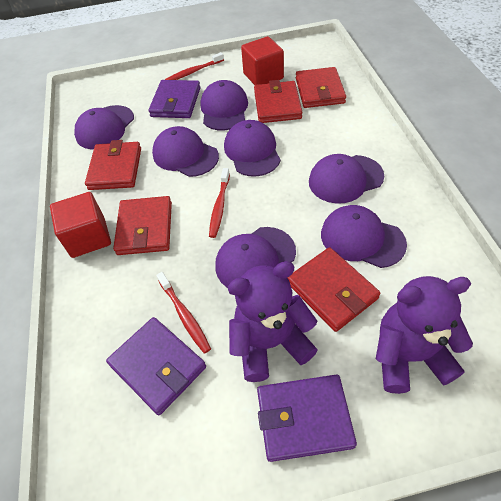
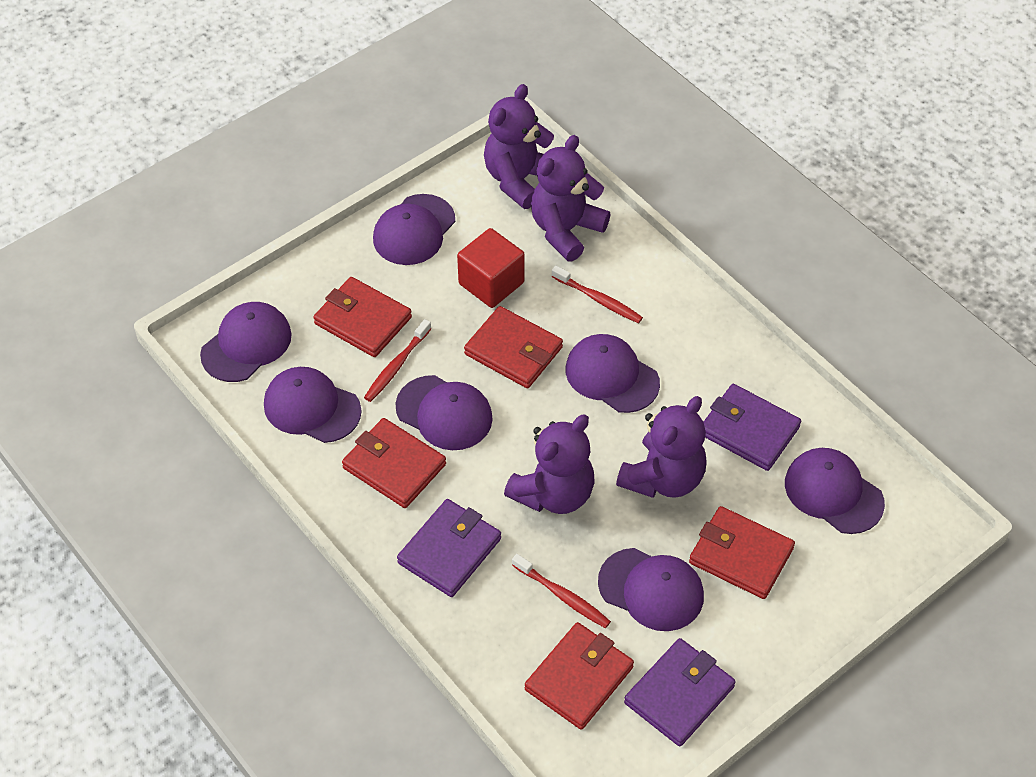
purple teddy bear: [228,261,318,382] [376,276,473,394] = 2 -> [484,84,554,209] [504,414,594,514] [531,135,611,261] [616,396,707,498] = 4
red cube: [50,192,111,258] [241,36,284,85] = 2 -> [457,228,525,308] = 1

